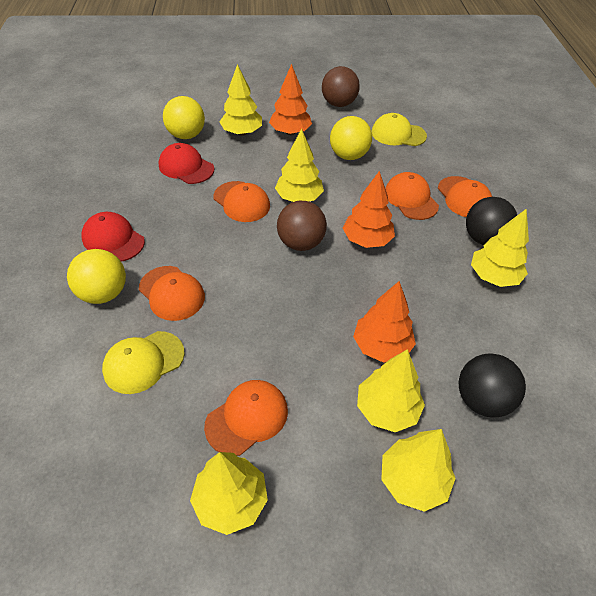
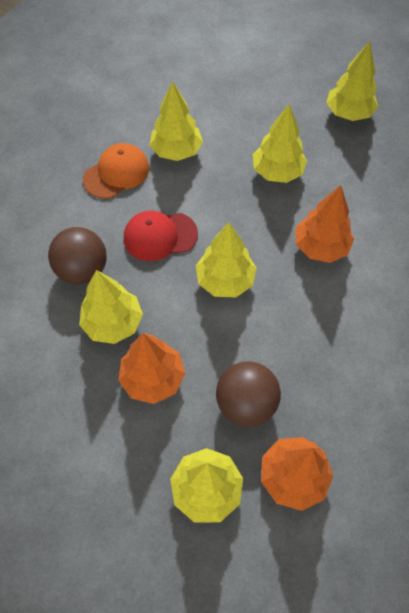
black ball: [459,354,526,417] [466,197,517,245] = 2 -> none = 0
orange cap: [139,266,205,321] [204,380,288,456] [213,181,270,222] [385,172,439,220] [438,176,492,217] = 5 -> [83,143,149,199] = 1
red cap: [81,212,145,262] [159,143,214,184] = 2 -> [124,211,198,261] = 1
yellow ball: [67,249,126,304] [163,96,205,139] [330,116,372,160] = 3 -> none = 0
yellow cap: [102,331,185,394] [372,113,427,146] = 2 -> none = 0

